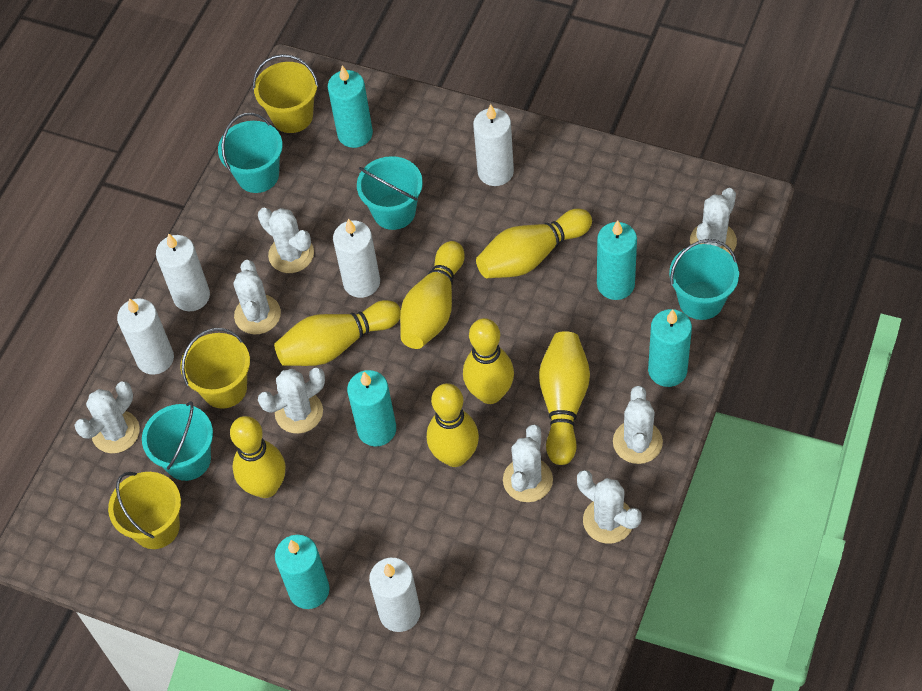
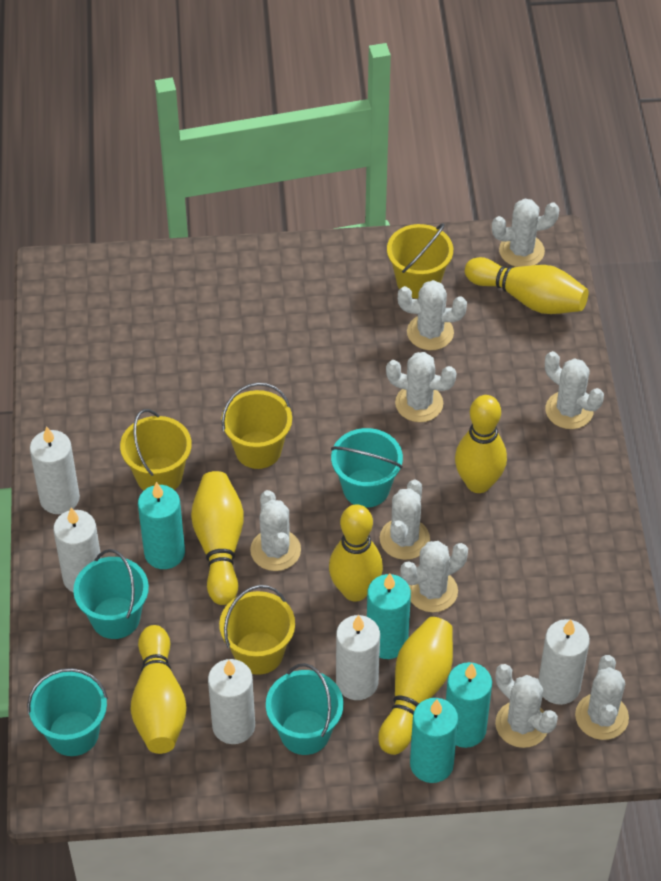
turquoise candle: [275,535,330,609] [328,65,373,148] [347,370,396,446] [597,220,637,300] [648,309,692,387] = 5 -> [138,482,185,569] [367,574,411,659] [410,698,458,783] [446,662,492,748] = 4
white cactus: [74,381,140,453] [234,260,281,334] [258,208,314,273] [258,367,325,434] [503,424,553,502] [577,470,642,544] [613,386,663,464] [690,188,737,255] = 8 -> [250,490,301,571] [380,480,430,560] [386,352,456,422] [398,280,467,350] [400,541,468,612] [492,198,559,267] [495,664,558,748] [545,351,604,429] [575,655,629,740] = 9
yellow bowling pin: [230,416,286,498] [274,300,401,366] [400,241,465,349] [427,383,479,467] [463,318,514,404] [476,209,592,278] [539,331,590,465] = 7 -> [131,625,187,754] [191,471,244,605] [329,504,383,602] [378,617,453,755] [455,395,507,493] [465,257,588,314] = 6
yellow bucket: [108,472,181,549] [180,328,250,409] [253,54,319,133] = 3 -> [120,409,192,491] [219,585,295,675] [221,383,292,469] [387,223,453,299] = 4

